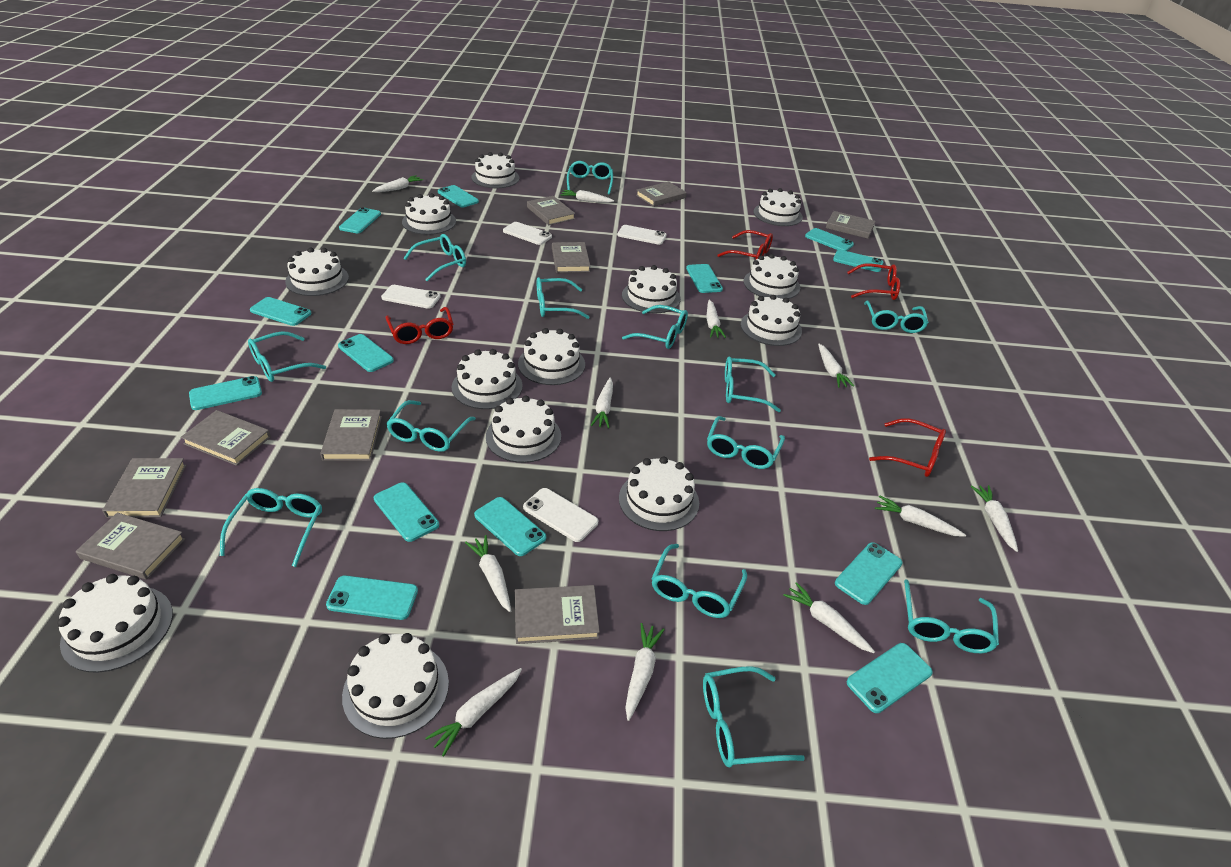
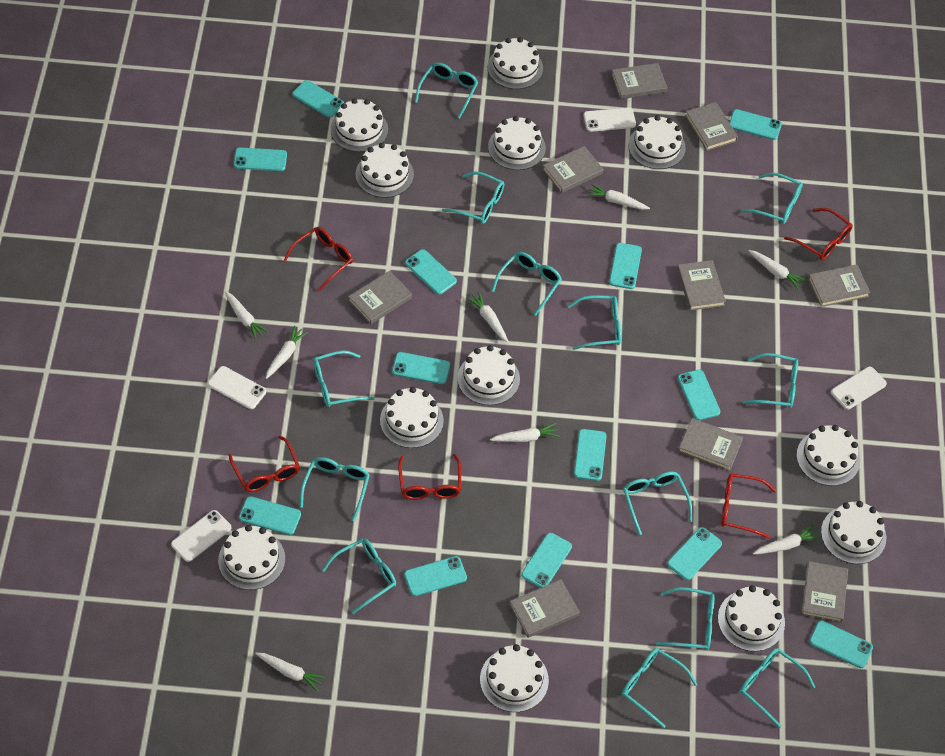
red glasses: [386,307,453,344] [718,230,773,259] [847,264,900,300] [869,418,946,477] = 4 -> [229,435,300,492] [283,227,353,291] [398,454,461,500] [721,473,776,539] [784,208,853,260] = 5
white cake: [57,574,173,673] [285,248,349,296] [342,633,449,739] [402,193,456,235] [452,349,523,409] [471,152,520,188] [486,396,561,463] [518,328,585,385] [619,457,699,531] [622,265,681,313] [741,295,802,346] [744,254,800,299] [753,188,803,226] = 13 -> [218,525,285,590] [331,98,388,152] [355,143,414,198] [380,387,444,448] [457,345,520,405] [480,644,549,712] [487,37,543,89] [488,116,546,170] [628,115,686,169] [718,585,785,652] [796,425,860,486] [821,501,886,564] = 12
white carrot: [372,175,423,192] [426,668,522,757] [465,535,511,612] [561,190,614,203] [591,378,613,428] [625,623,665,721] [706,300,726,338] [783,582,875,653] [818,344,854,388] [875,495,966,537] [970,485,1018,552] = 11 -> [224,291,268,340] [255,653,326,692] [266,326,308,379] [466,291,508,343] [490,423,560,442] [587,184,650,210] [749,250,806,290] [753,525,821,555] = 8

